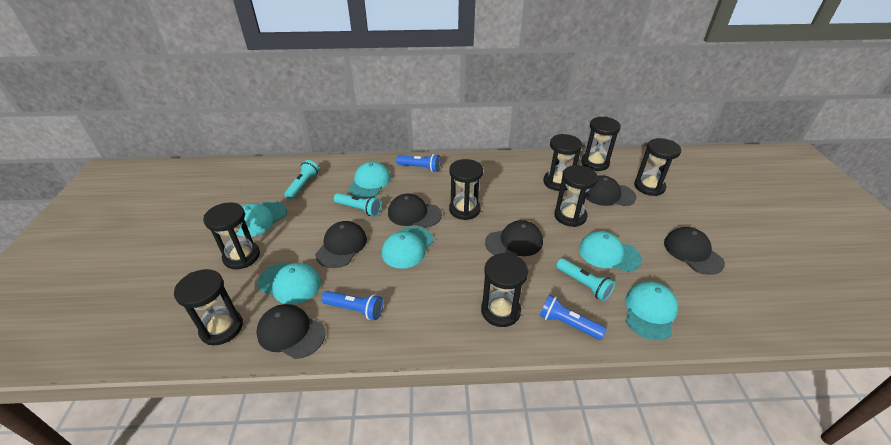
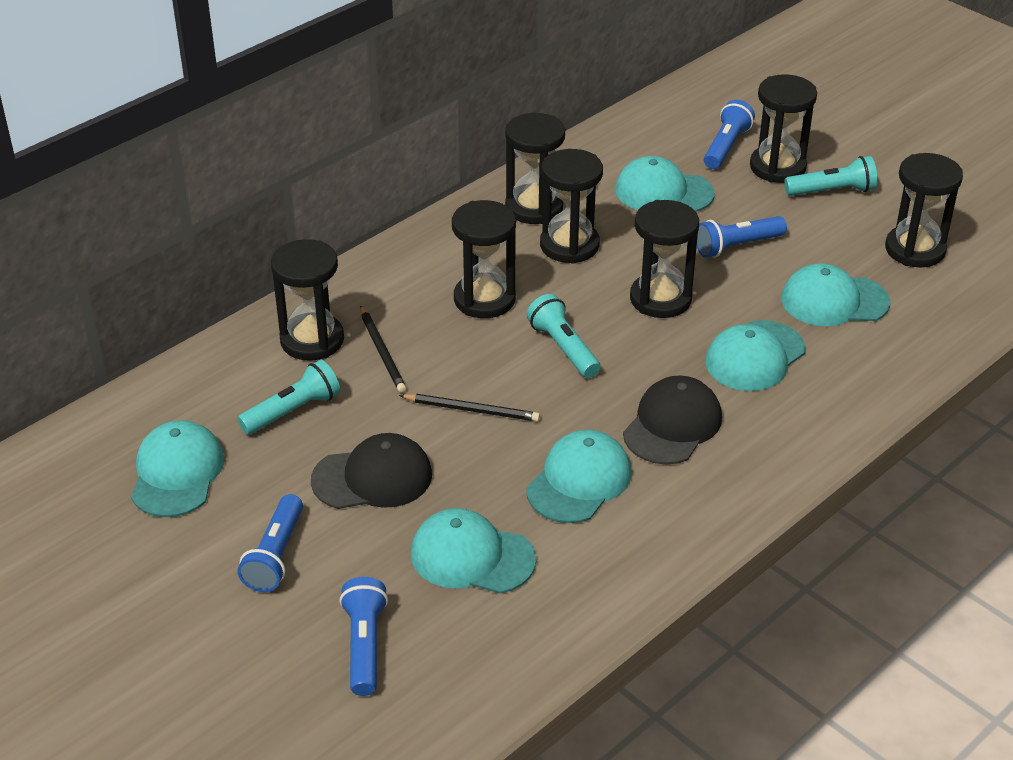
black cap: [256,304,326,359] [315,221,367,268] [388,193,442,228] [485,220,543,256] [586,175,636,206] [664,227,725,275] = 6 -> [311,433,432,509] [623,375,722,465] = 2
black hourglass: [174,269,243,345] [203,202,260,269] [449,159,483,220] [481,253,528,327] [543,134,582,191] [554,165,598,227] [581,117,621,171] [634,138,681,196] = 8 -> [271,239,344,361] [452,200,516,318] [505,113,565,224] [540,149,603,264] [630,200,699,318] [750,75,817,183] [885,153,963,267] = 7
black pencil: none = 0 -> [360,305,406,393] [399,394,540,421] = 2
blue flashlight: [321,291,383,320] [396,154,441,172] [540,295,606,340] = 3 -> [237,494,303,592] [339,577,388,696] [697,216,787,258] [704,100,755,169] = 4

